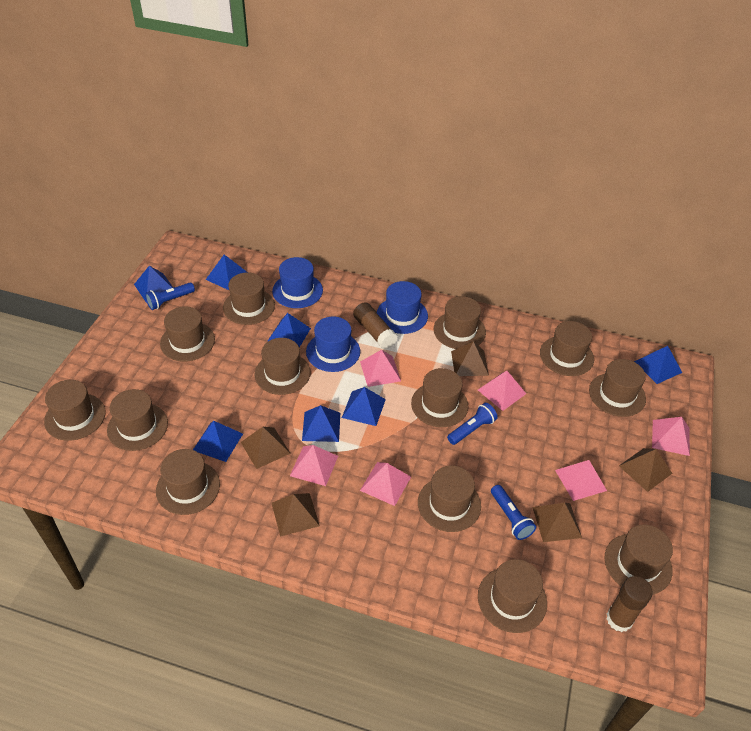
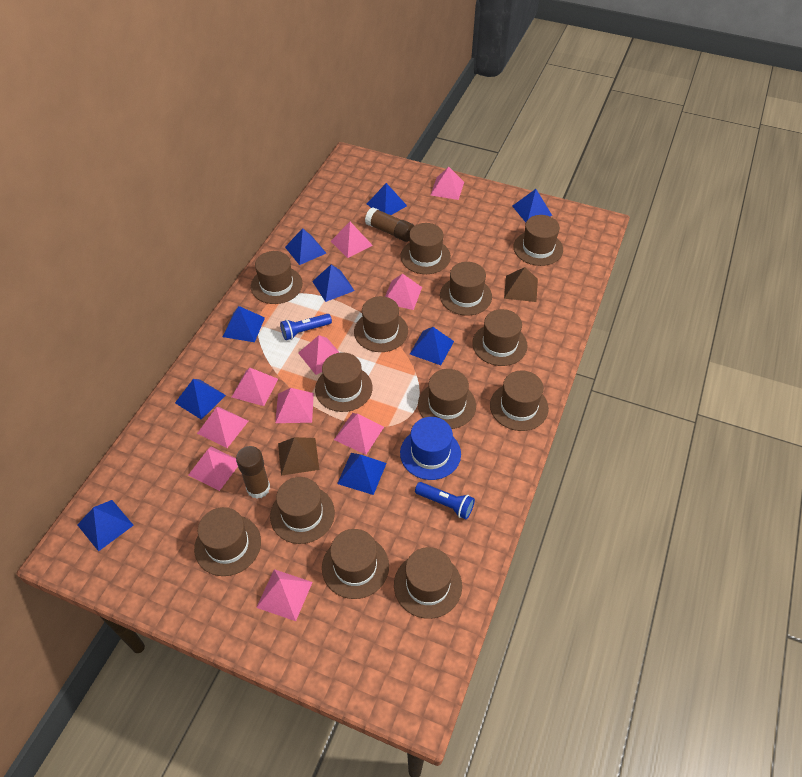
blue flashlight: [145,283,195,310] [447,403,498,445] [491,485,536,540] = 3 -> [280,314,332,340] [415,482,475,519] = 2
blue hat: [272,257,323,308] [306,316,360,372] [377,281,428,334] = 3 -> [400,417,461,480] = 1
blue pyramid: [134,266,173,303] [193,421,243,462] [206,255,247,290] [268,313,311,347] [302,405,340,442] [342,387,386,426] [634,346,682,384] = 7 -> [77,500,134,552] [175,379,226,420] [223,306,265,342] [285,228,326,265] [312,264,355,302] [337,453,387,495] [367,183,407,215] [410,327,454,365] [512,189,552,222] = 9
brown pyramid: [241,427,291,469] [272,493,320,537] [451,341,489,376] [532,503,582,542] [619,448,673,492] = 5 -> [278,437,319,476] [504,267,538,302] = 2
pink pyramid: [290,445,338,486] [360,350,401,387] [360,462,411,506] [478,371,526,411] [555,460,607,501] [652,417,690,456] = 6 -> [188,447,238,491] [197,407,248,448] [232,368,278,406] [256,569,313,621] [275,388,314,423] [298,335,340,375] [331,222,373,258] [334,413,384,455] [385,273,422,310] [431,167,464,200] = 10

